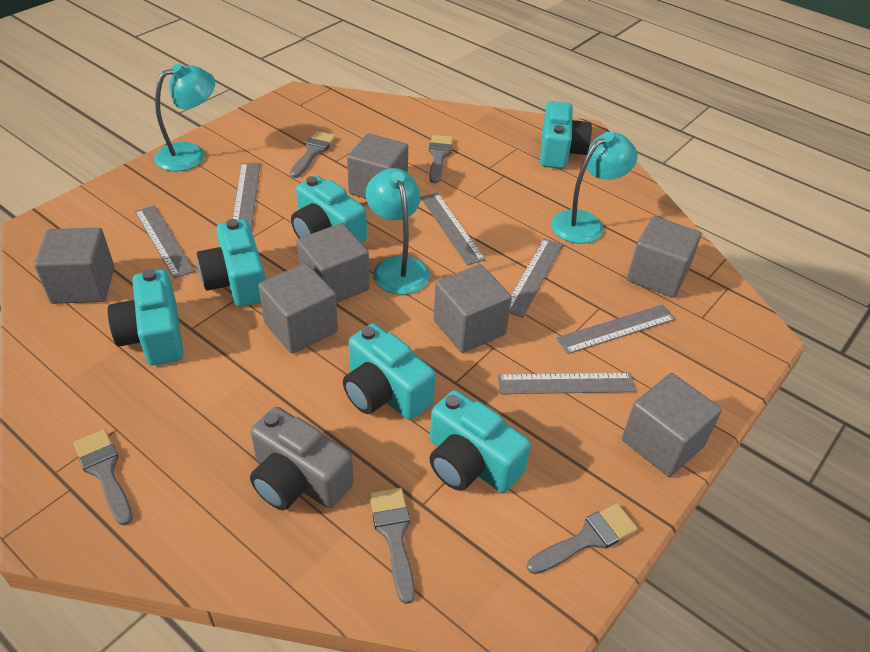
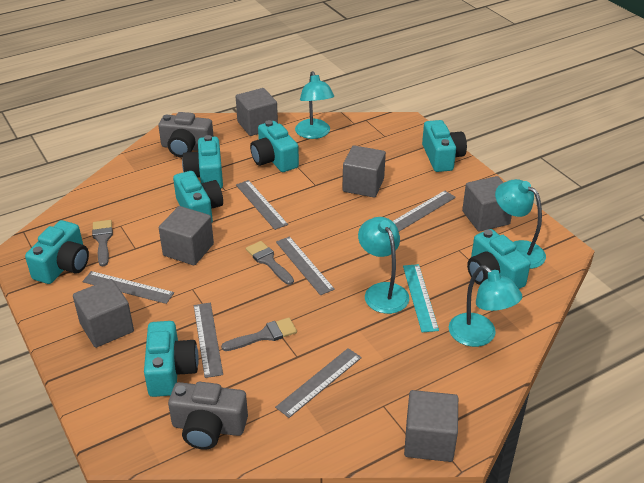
grey brush: [73,429,133,525] [290,131,336,178] [370,488,415,604] [429,135,453,183] [527,503,638,574] = 5 -> [92,220,113,266] [221,318,297,351] [246,241,294,285] = 3
grey camera: [250,407,354,510] = 1 -> [158,112,214,157] [168,382,248,450] = 2
grey cube: [34,228,114,304] [258,263,338,354] [297,223,370,303] [347,133,408,199] [433,264,512,353] [622,373,722,477] [627,216,702,298] = 7 -> [73,279,134,348] [159,206,214,265] [236,88,278,136] [342,145,386,198] [404,390,458,462] [462,176,512,232] = 6
turquoise camera: [107,269,184,365] [197,219,265,307] [291,176,367,243] [343,323,435,420] [429,390,531,493] [540,101,592,169] = 6 -> [25,220,89,284] [144,321,199,397] [173,171,223,222] [182,135,223,189] [250,120,299,172] [422,120,467,172] [467,229,531,289] = 7
turquoise lamp: [154,64,215,172] [366,168,430,295] [551,132,638,244] = 3 -> [295,71,334,139] [358,217,409,314] [449,265,522,347] [495,179,546,269] = 4
turquoise ruler: none = 0 -> [403,264,439,332] = 1

